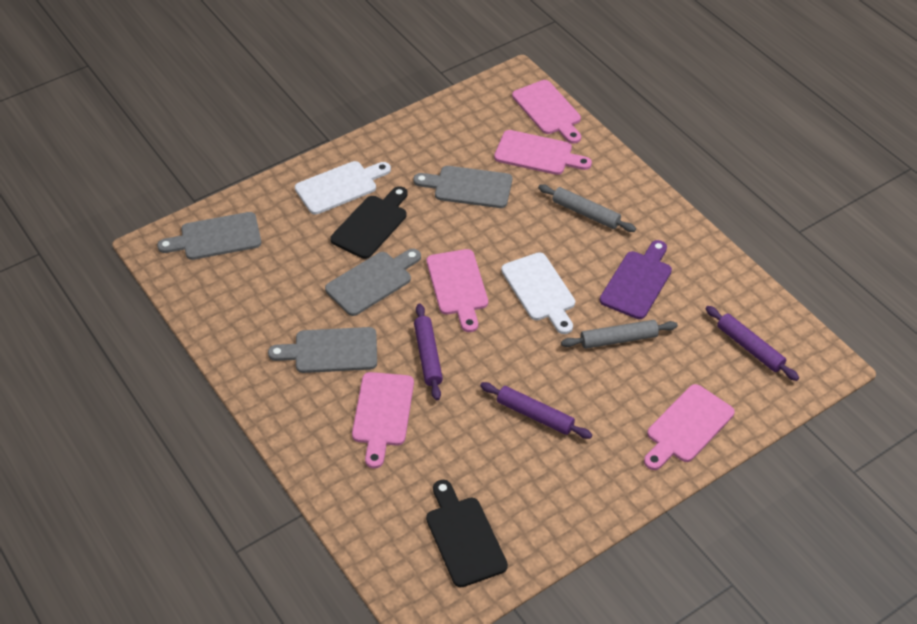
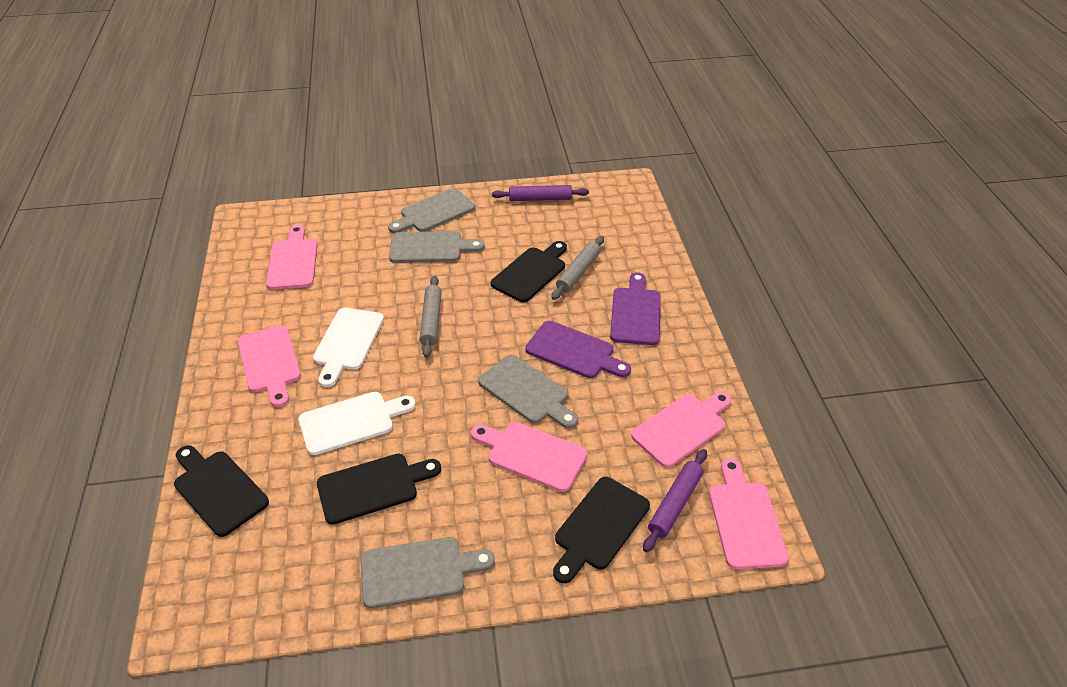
black cutting board: [330,186,408,259] [426,480,508,587] = 2 -> [174,445,269,537] [317,454,441,525] [491,241,567,303] [553,477,650,583] = 4
purple cutting board: [600,240,672,319] = 1 -> [525,321,631,378] [610,272,661,345] = 2
purple rolling pin: [414,303,443,400] [480,382,592,439] [706,306,799,381] = 3 -> [492,185,589,201] [643,449,707,552] = 2

